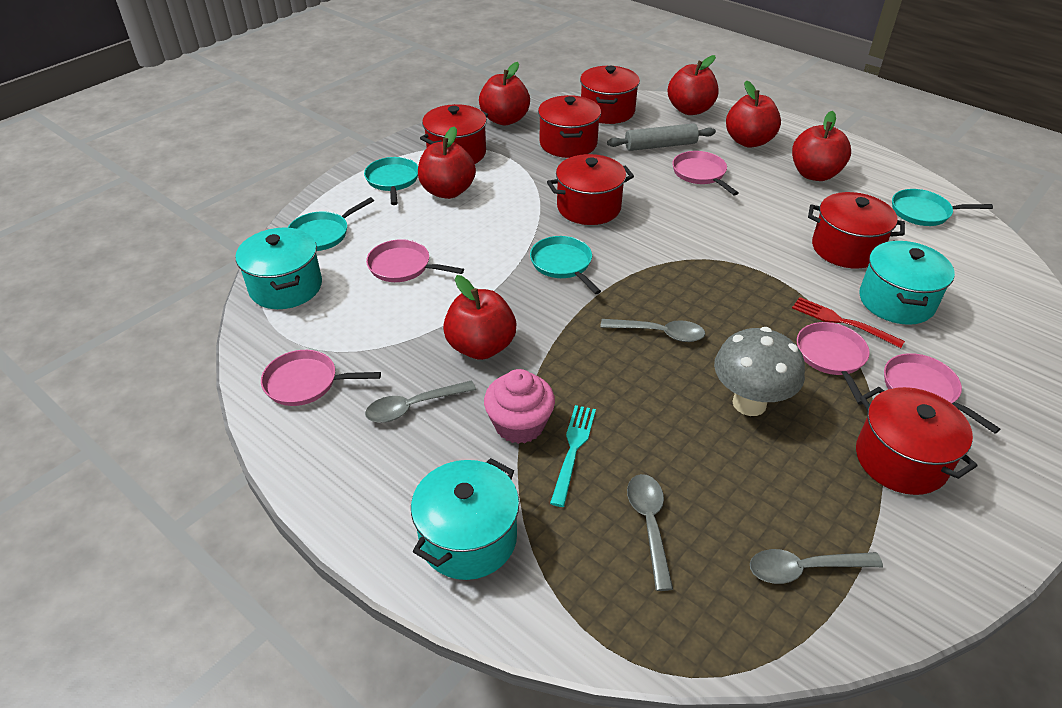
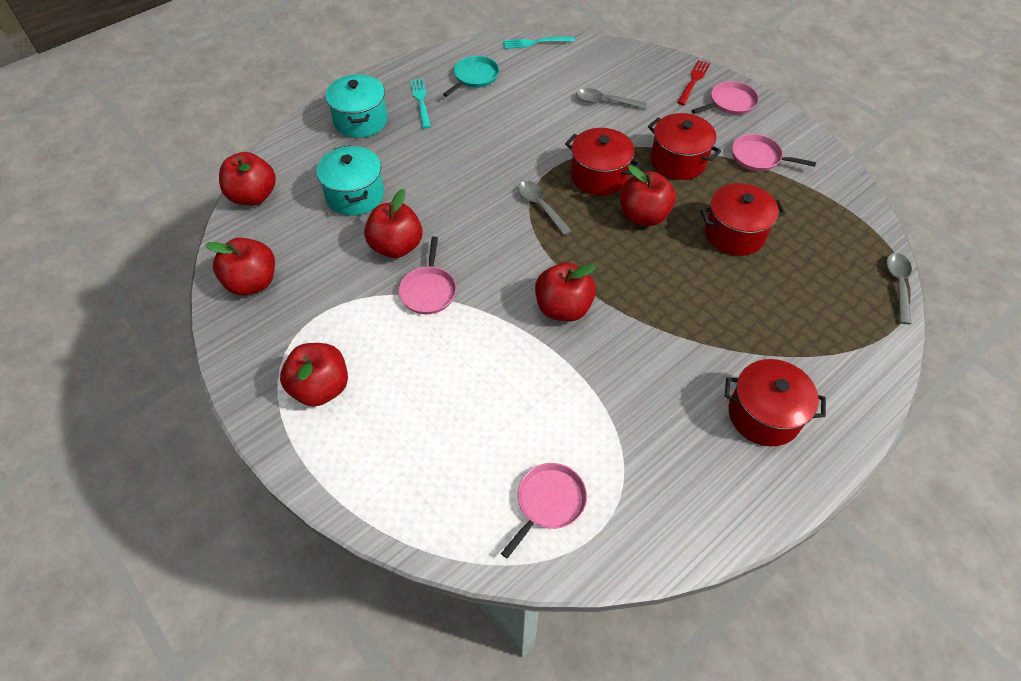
grey mushroom: [714,327,805,416] = 1 -> none = 0
grey rolling pin: [607,123,716,151] = 1 -> none = 0
grey spoon: [365,380,476,423] [600,319,705,342] [627,474,673,591] [750,549,883,584] = 4 -> [518,181,572,236] [576,88,647,109] [886,253,912,324] = 3
pink cupcake: [484,369,555,444] = 1 -> none = 0
pink pan: [261,350,381,406] [366,239,464,282] [672,151,738,195] [797,322,870,405] [884,353,1000,433] = 5 -> [399,236,456,314] [501,463,587,558] [691,81,759,115] [732,134,816,171] = 4
red pot: [420,104,488,164] [538,95,601,158] [547,154,634,225] [580,66,640,124] [808,192,905,269] [856,387,977,495] = 6 -> [565,128,640,196] [648,113,721,180] [701,183,786,256] [725,359,826,446] = 4
turquoise fork: [550,405,596,507] = 1 -> [410,79,431,129] [503,37,575,49] = 2
turquoise pan: [288,197,374,251] [364,157,418,205] [530,236,601,294] [892,189,993,226] = 4 -> [443,56,499,97] = 1
turquoise pot: [236,227,322,309] [411,458,519,580] [859,240,955,325] = 3 -> [316,145,384,216] [325,74,387,138] = 2

